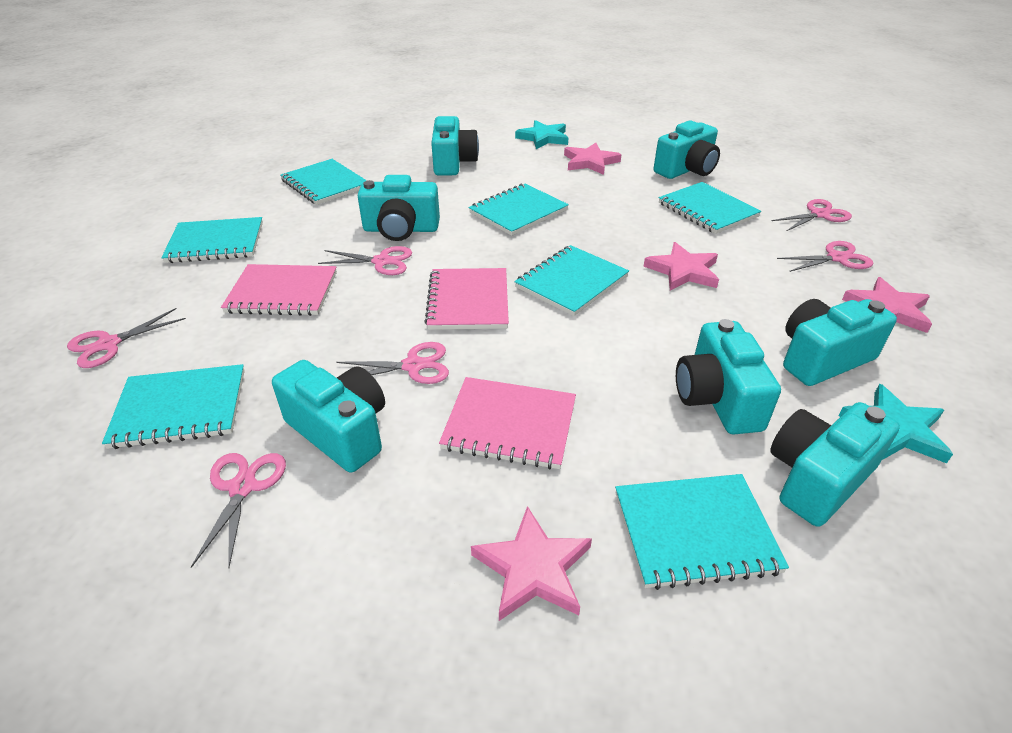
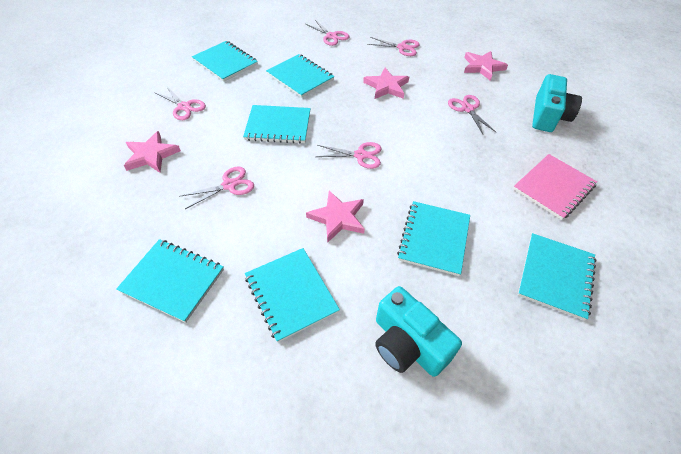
pink notebook: [221,264,337,316] [424,268,509,330] [439,377,576,469] = 3 -> [513,154,597,220] = 1
turquoise camera: [272,360,385,473] [358,175,440,241] [431,116,479,176] [653,121,720,179] [676,319,781,434] [770,402,900,527] [783,299,897,386] = 7 -> [375,286,462,377] [532,74,582,132] = 2
turquoise star: [515,120,568,149] [839,384,953,463] = 2 -> none = 0

